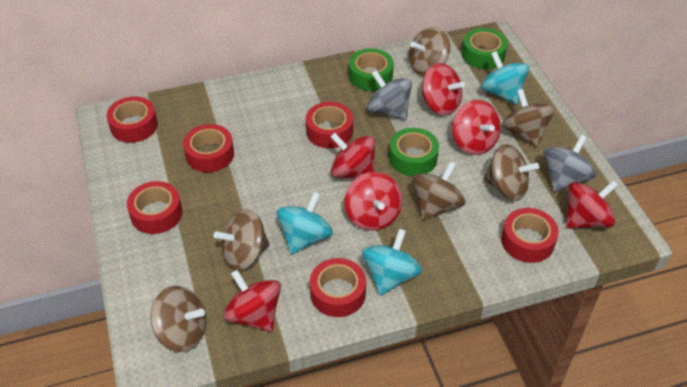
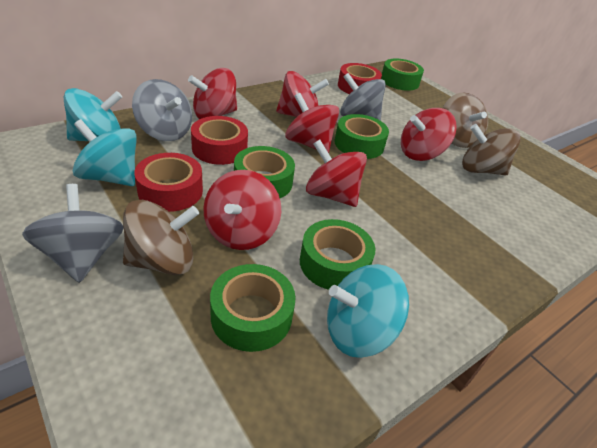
brown spinning top: [150,286,206,352] [214,209,270,271] [409,27,450,76] [412,161,465,220] [484,144,539,201] [502,89,555,147] = 6 -> [123,200,199,275] [443,93,488,148] [462,124,521,175] = 3
green tape: [349,48,394,91] [389,128,439,176] [462,28,508,69] = 3 -> [210,264,296,352] [234,146,295,198] [300,219,375,290] [334,114,389,159] [381,58,424,91] = 5
grey spinning top: [367,70,412,120] [543,135,596,192] = 2 -> [22,184,124,283] [132,79,192,141] [340,73,386,121] = 3
red tape: [106,96,158,143] [127,181,182,234] [183,124,234,173] [306,102,353,148] [310,258,366,317] [501,208,559,263] = 6 -> [134,153,203,212] [191,116,248,165] [338,63,382,94] = 3

